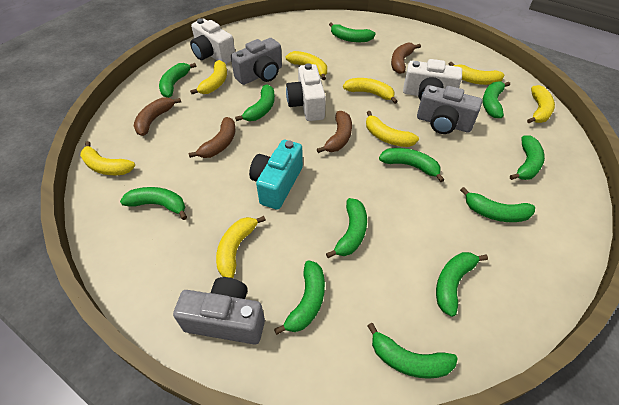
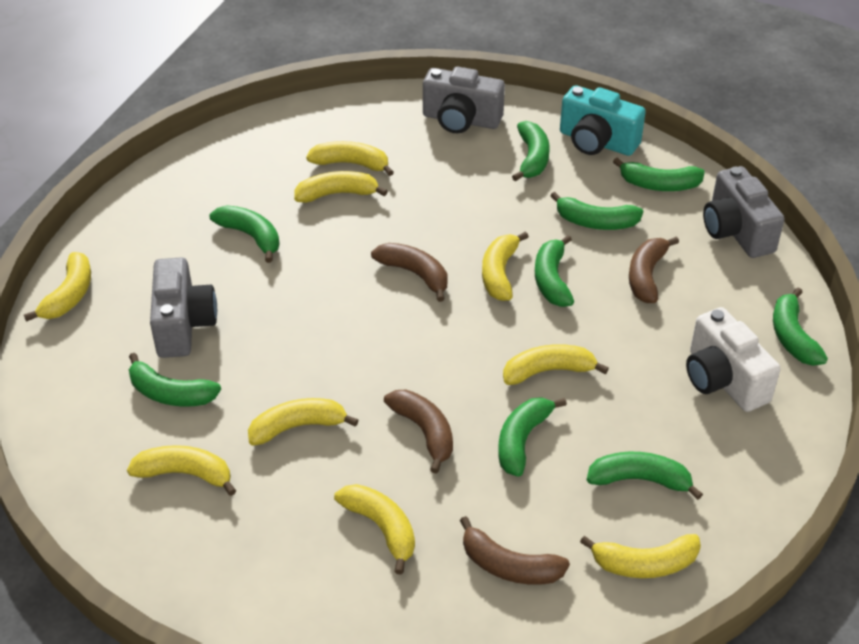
green banana: [120,187,187,220] [159,63,196,98] [235,85,275,121] [274,260,325,335] [326,198,367,258] [329,22,376,42] [367,323,458,379] [379,148,444,182] [436,252,488,317] [460,187,535,222] [483,81,510,118] [510,135,545,180] = 12 -> [129,353,221,407] [209,205,280,263] [498,397,567,477] [512,121,550,182] [535,235,574,307] [550,192,643,230] [587,452,703,500] [613,158,705,191] [773,288,828,366] = 9
white camera: [190,18,235,64] [286,63,326,121] [403,59,462,101] = 3 -> [686,307,781,412] = 1
yellow banana: [80,141,135,175] [190,60,227,94] [216,216,266,278] [286,51,327,80] [343,78,398,104] [366,111,419,147] [449,62,504,85] [527,85,555,123] = 8 -> [24,252,91,322] [127,445,236,496] [248,398,359,446] [294,171,388,203] [306,141,394,176] [334,484,415,575] [482,231,529,301] [503,344,609,385] [580,534,701,578] = 9

